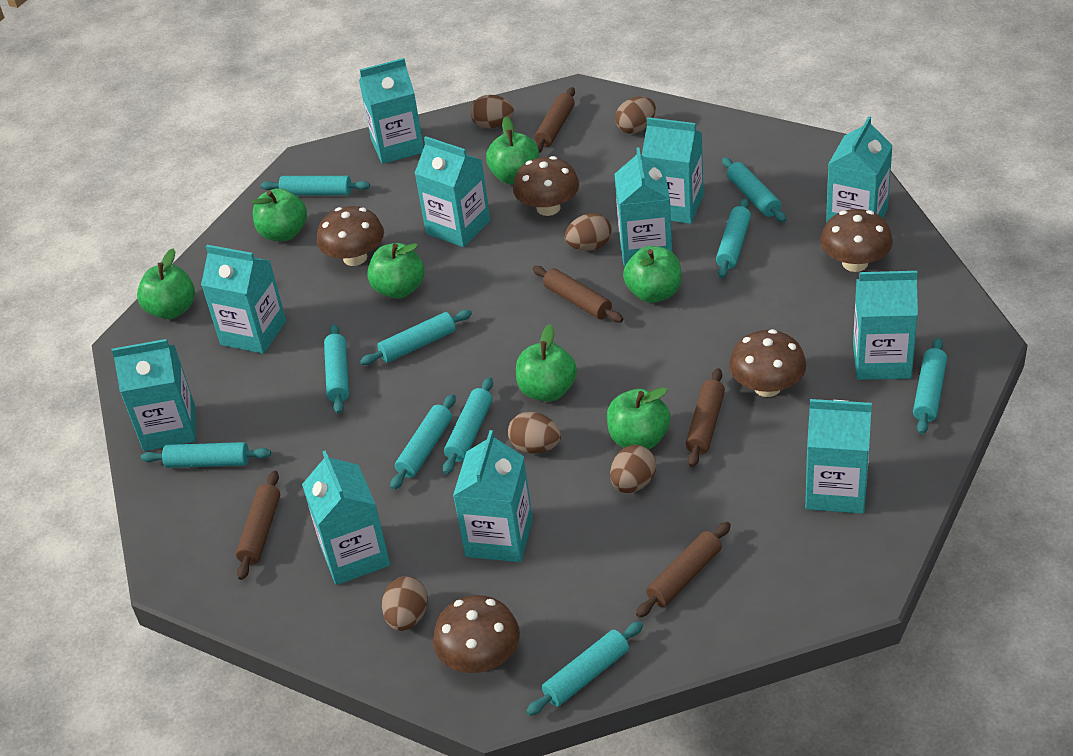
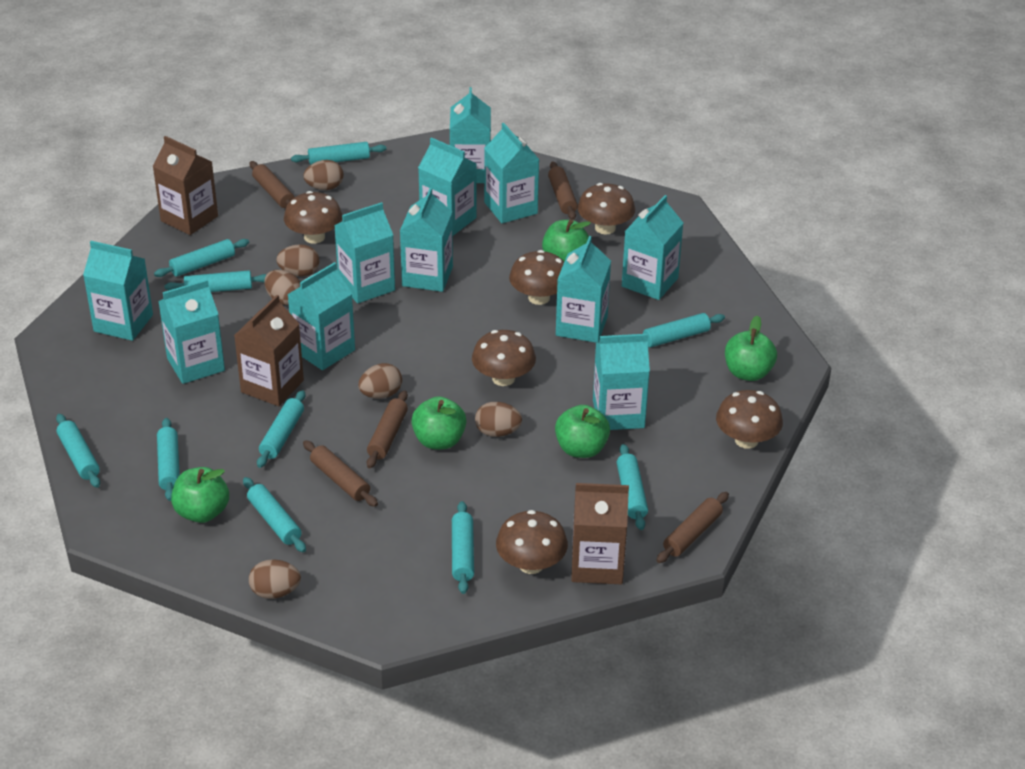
brown carton: none = 0 -> [153,136,218,235] [234,295,304,406] [571,483,629,584] = 3
brown mushroom: [317,206,384,266] [433,595,520,673] [513,156,579,216] [729,329,806,397] [820,209,893,272] = 5 -> [284,191,342,244] [472,330,536,386] [496,510,568,574] [509,250,564,305] [577,183,635,234] [716,390,783,449] = 6
green apple: [137,248,195,319] [251,188,307,241] [367,243,425,299] [486,117,539,184] [516,324,577,401] [607,387,671,449] [623,246,681,303] = 7 -> [171,467,229,523] [411,396,467,449] [542,219,591,262] [555,405,610,458] [725,315,777,381] = 5

